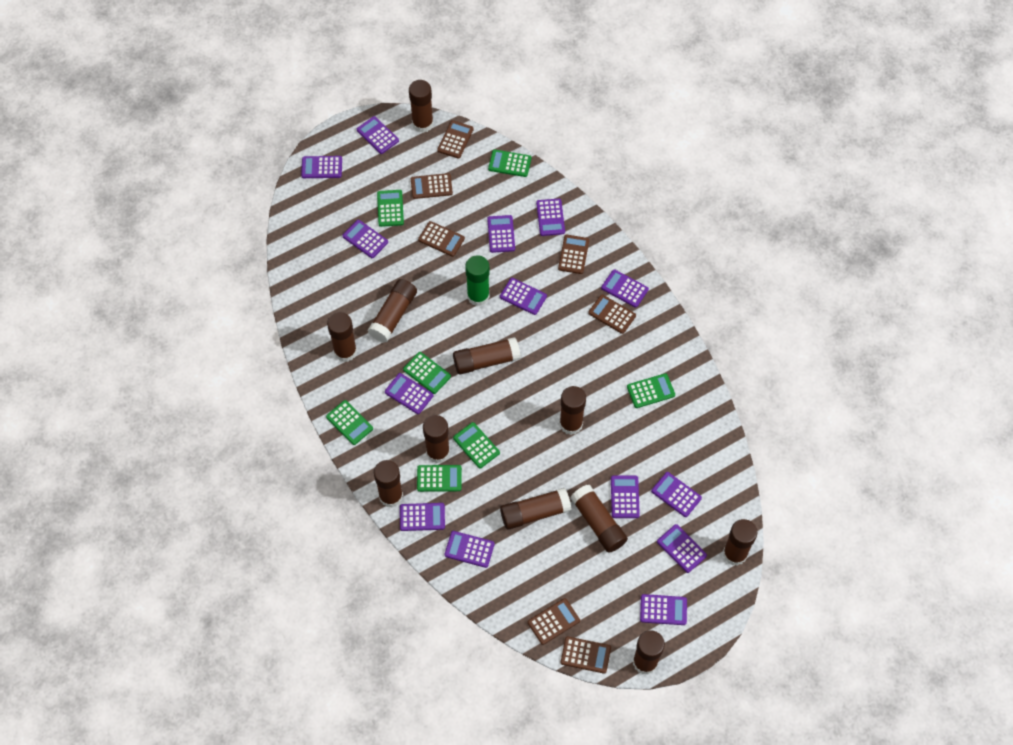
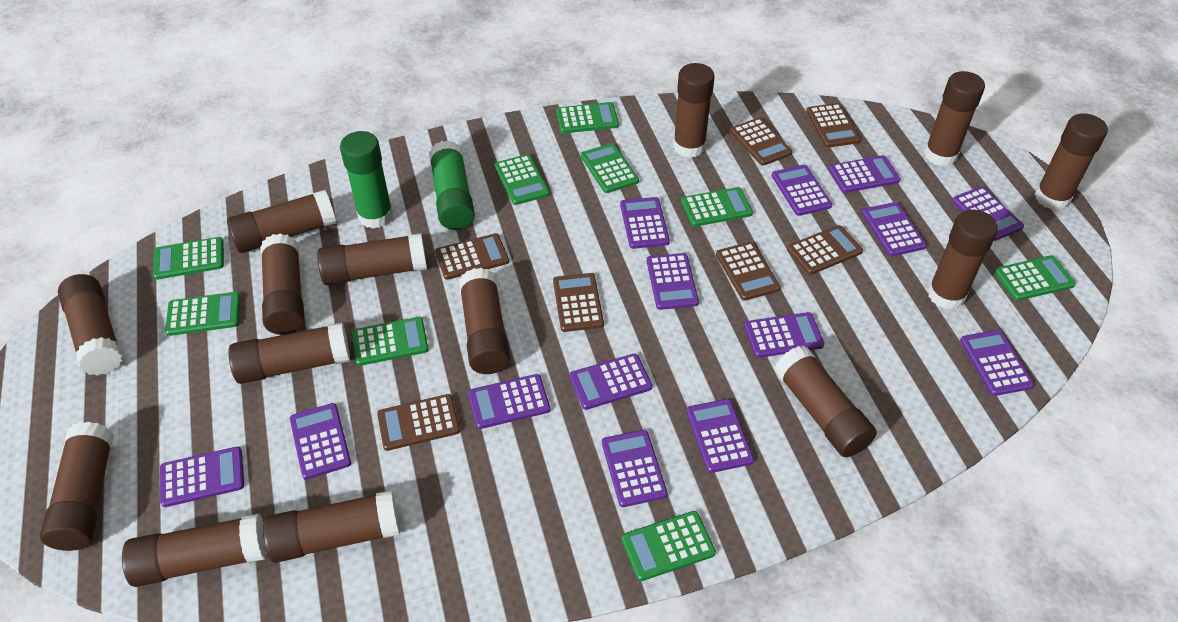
brown glue stick: [327,312,357,362] [367,279,417,343] [374,460,403,508] [409,80,434,133] [423,415,450,463] [453,337,521,374] [500,488,572,530] [559,386,586,435] [570,485,628,553] [633,630,665,675] [723,519,757,566] = 11 -> [40,422,114,551] [58,274,122,376] [122,514,267,587] [227,190,336,253] [228,322,350,384] [260,233,304,335] [263,490,400,563] [317,233,427,285] [459,268,510,374] [673,63,715,158] [774,346,877,457] [924,71,985,166] [928,210,998,310] [1035,113,1108,210] = 14
green calculator: [326,400,373,445] [377,190,404,227] [403,352,451,394] [417,465,462,492] [453,422,500,468] [488,150,531,177] [627,373,675,408] = 7 -> [153,237,224,280] [165,292,241,336] [352,317,429,366] [494,154,550,205] [556,102,619,133] [581,143,639,193] [621,511,716,581] [681,187,753,227] [994,255,1076,301] = 9
green glue stick: [465,255,490,306] = 1 -> [340,131,393,228] [429,140,475,230] = 2

